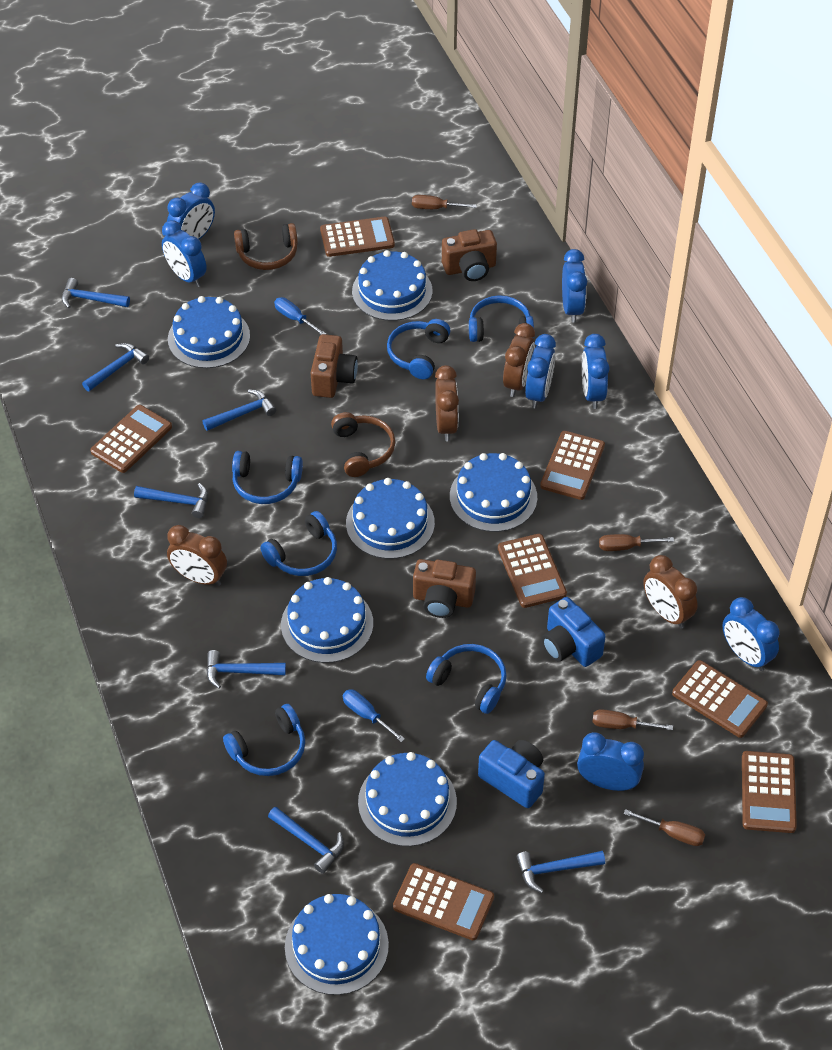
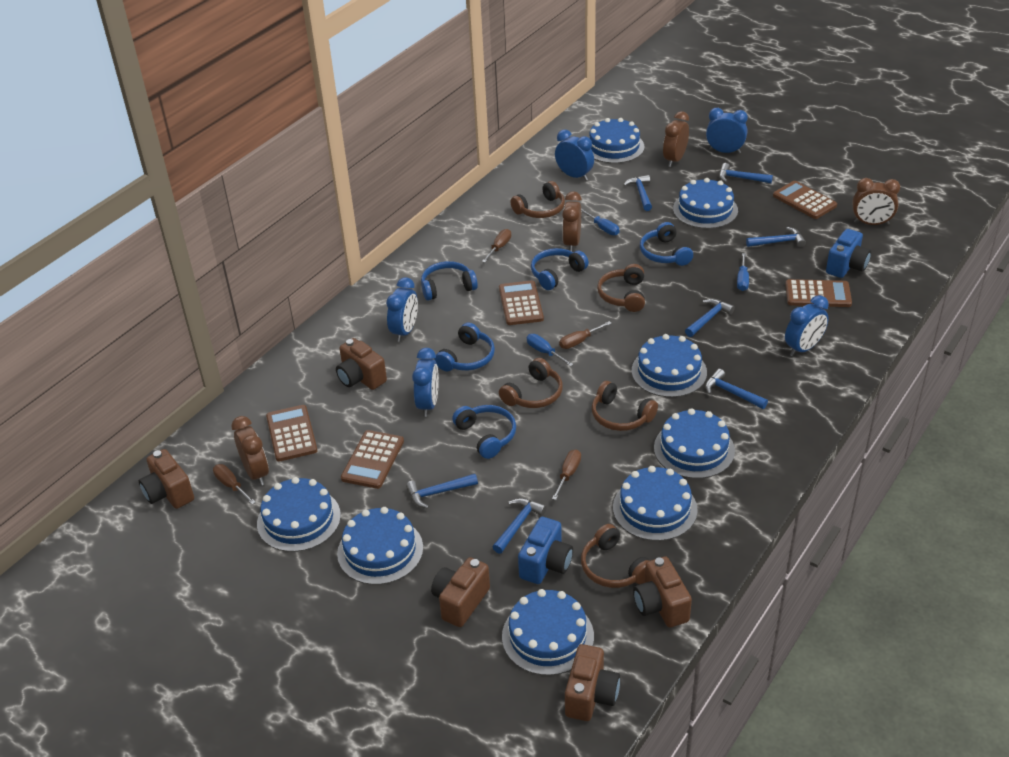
blue cake: [168,296,250,368] [281,577,373,663] [285,894,389,995] [346,478,435,559] [352,250,432,321] [358,752,457,846] [450,453,537,532] = 7 -> [257,477,341,552] [337,507,423,585] [502,589,594,675] [589,118,644,163] [613,466,698,541] [632,334,707,397] [654,408,735,479] [673,178,738,229] = 8
blue clock: [162,220,207,287] [167,182,215,239] [525,334,556,408] [562,249,587,323] [577,732,644,791] [582,334,610,409] [722,597,780,671] = 7 -> [386,277,418,342] [412,348,439,417] [555,130,594,181] [706,108,748,154] [785,295,829,356] = 5
blue headphones: [223,704,305,776] [232,451,303,504] [260,511,337,576] [387,319,450,379] [426,644,507,714] [469,295,534,342] = 6 -> [421,261,478,300] [435,323,495,371] [452,405,516,459] [531,248,589,290] [640,222,693,266] = 5
blue screwdriver: [274,297,326,334] [343,689,405,742] = 2 -> [527,334,573,366] [581,209,619,235] [737,253,749,291] = 3
brown calculator: [90,405,172,473] [320,217,395,257] [393,863,494,940] [498,534,567,608] [540,431,605,500] [672,660,768,738] [742,751,797,833] = 7 -> [266,405,318,461] [341,430,404,489] [499,280,544,325] [773,181,837,219] [785,279,852,307] = 5
brown camera: [311,334,358,398] [413,559,476,618] [442,229,497,281] = 3 -> [139,449,194,509] [336,338,387,390] [431,557,490,627] [565,644,620,721] [633,557,692,628] = 5
brown headphones: [234,223,298,270] [331,412,395,477] = 2 -> [499,358,563,408] [510,181,565,218] [581,524,650,588] [592,381,658,431] [597,264,645,312] = 5

